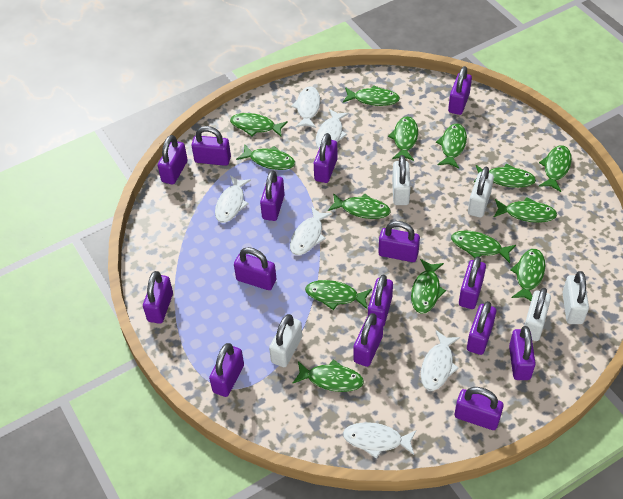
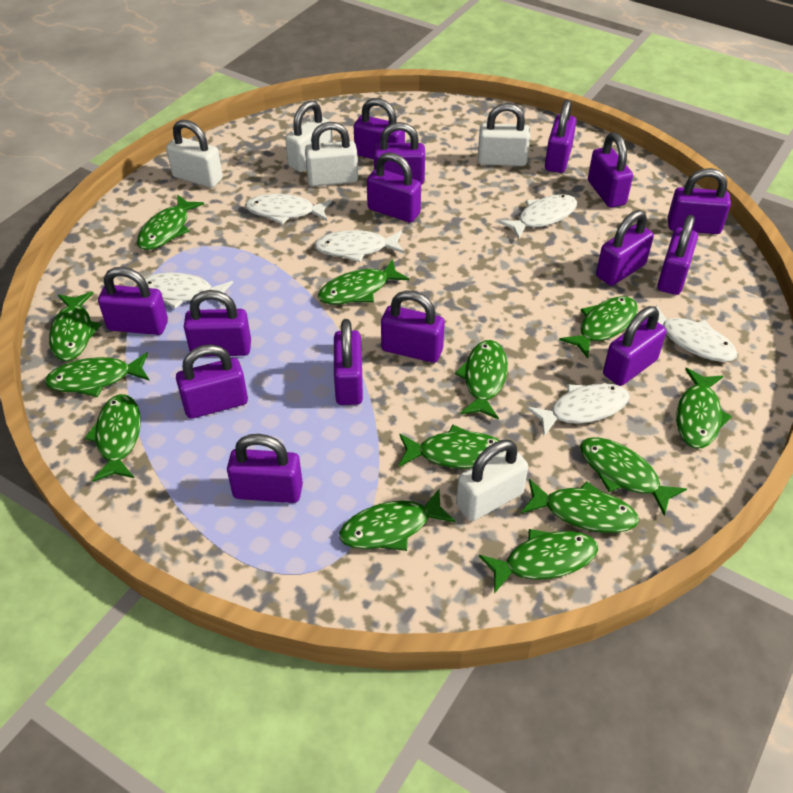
green fish: [230,113,288,137] [236,144,295,170] [293,359,364,392] [305,280,372,310] [328,193,391,219] [343,85,400,106] [388,116,418,161] [411,259,446,314] [436,124,467,169] [451,230,516,263] [474,163,536,188] [494,197,557,223] [510,249,545,301] [539,145,572,192] = 14 -> [45,352,150,397] [49,291,101,361] [85,394,141,482] [137,195,204,250] [318,259,409,305] [339,489,456,551] [399,425,501,469] [455,340,508,420] [479,529,598,594] [521,479,639,533] [559,296,638,358] [580,437,687,516] [676,368,732,448] = 13

